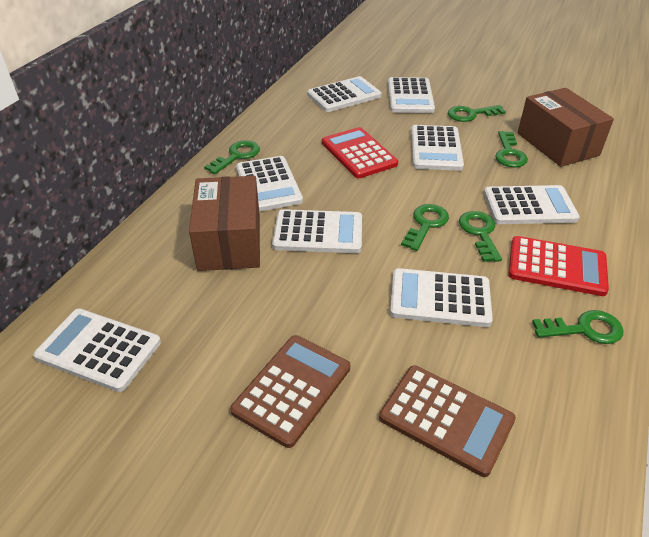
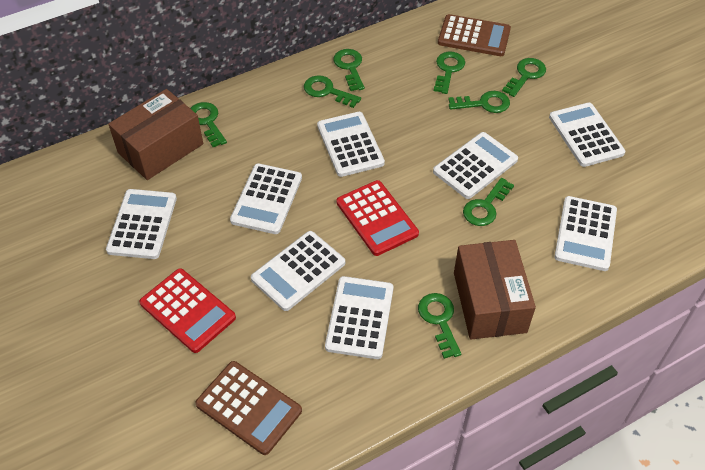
green key: [204,140,260,174] [401,204,449,251] [448,105,506,122] [459,211,502,262] [495,131,528,168] [532,310,623,344] = 6 -> [190,102,227,147] [304,75,361,108] [333,49,365,91] [418,293,461,359] [434,52,465,94] [448,91,510,113] [463,178,514,226] [502,58,546,97] = 8

